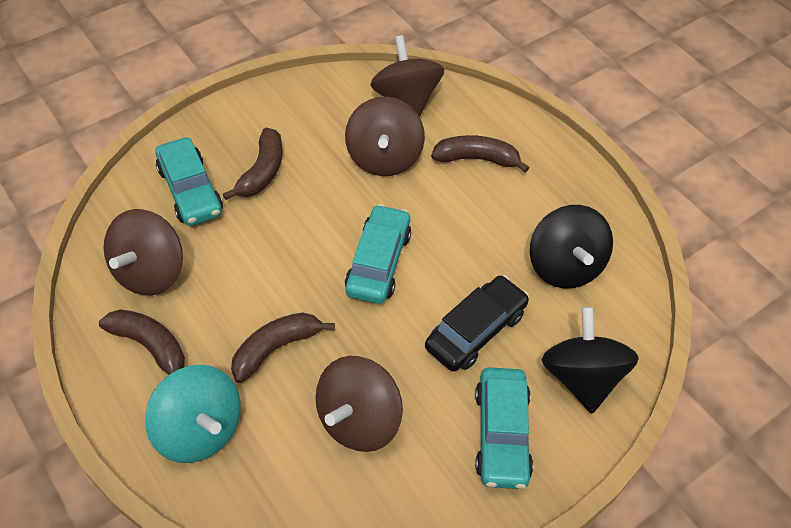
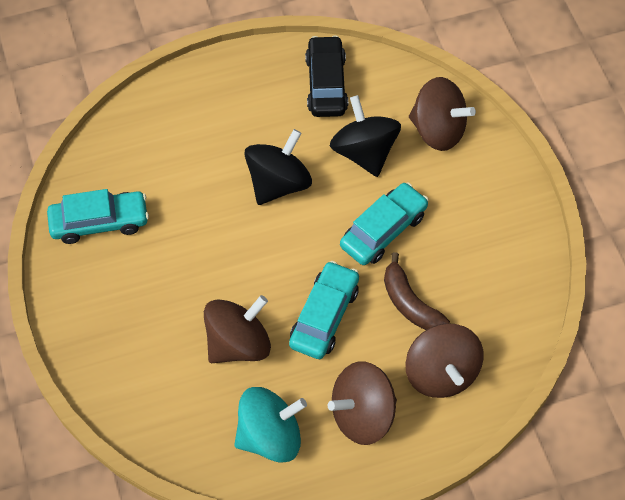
brown banana: [99,310,185,375] [223,128,283,200] [231,312,335,383] [431,135,529,172] = 4 -> [384,252,450,330] = 1

